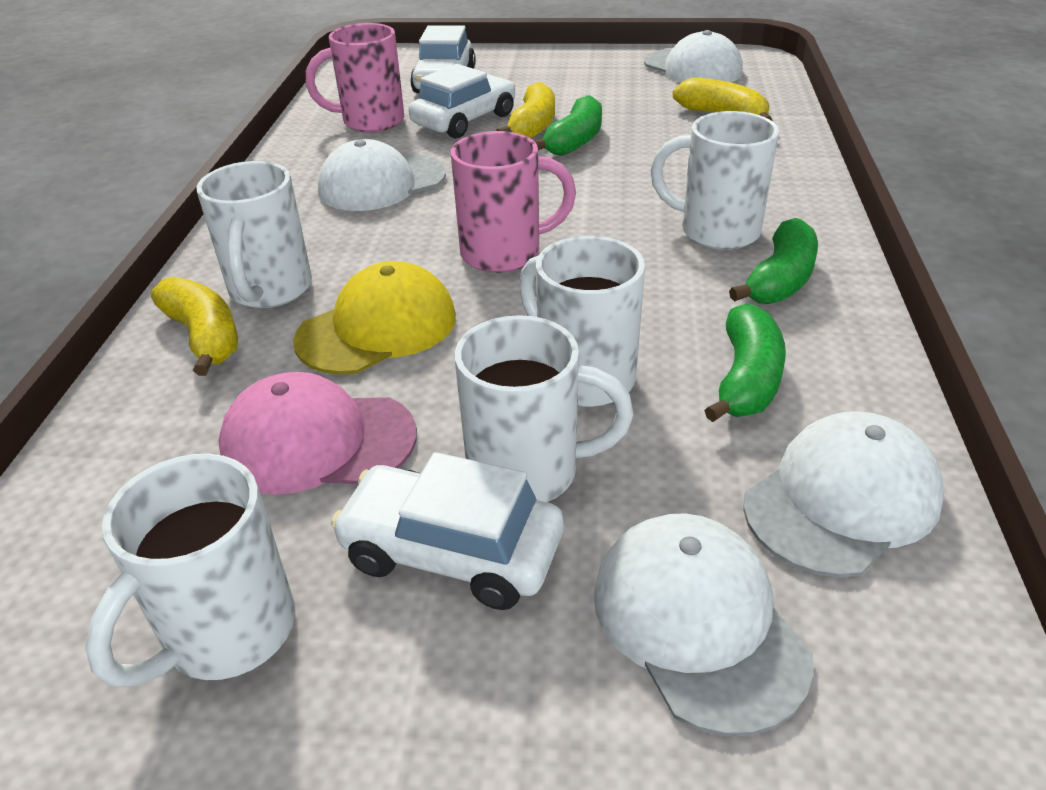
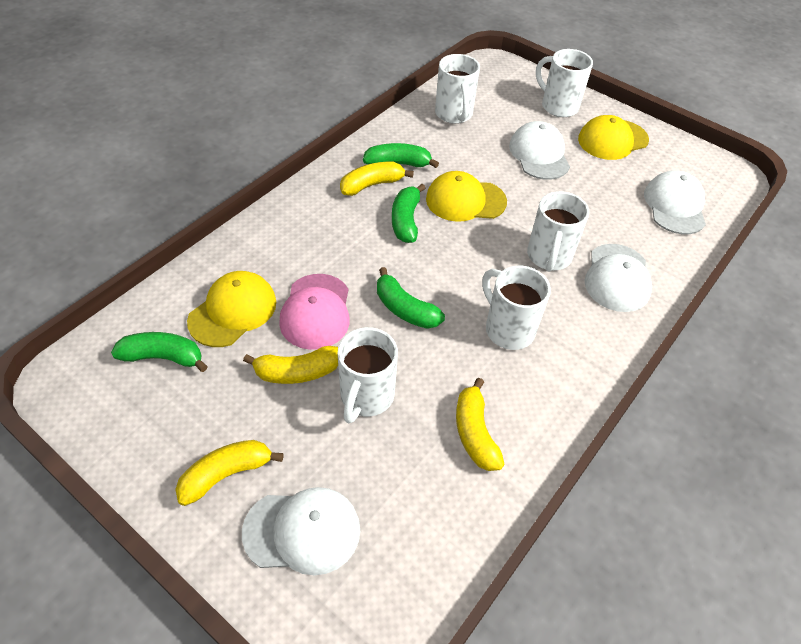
green banana: [534,95,602,156] [704,303,786,422] [729,218,818,304] = 3 -> [111,332,208,372] [363,143,439,168] [377,267,445,329] [392,184,425,243] = 4
pink mug: [306,23,404,133] [450,131,576,273] = 2 -> none = 0
white car: [331,452,563,610] [409,64,515,139] [410,25,476,93] = 3 -> none = 0
yellow banana: [151,277,238,376] [496,82,555,138] [673,78,772,121] = 3 -> [175,440,284,506] [243,346,338,384] [340,162,414,196] [456,378,504,471] = 4
yellow cap: [293,261,456,375] = 1 -> [187,271,276,347] [426,171,507,222] [578,115,649,160] = 3

